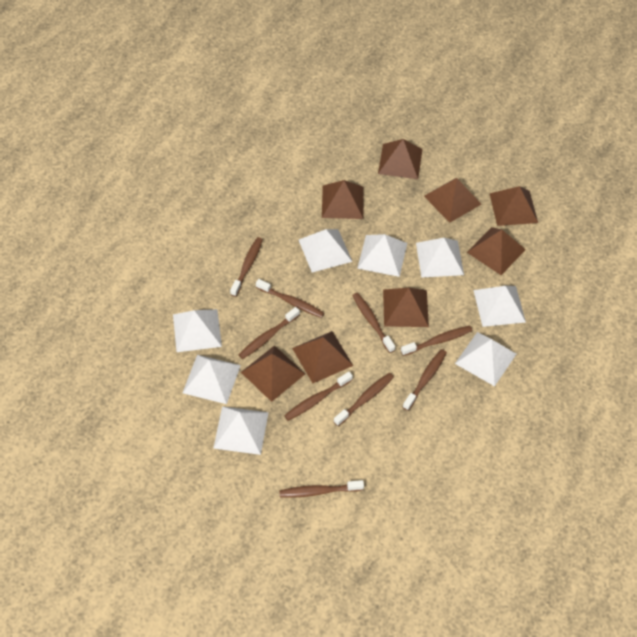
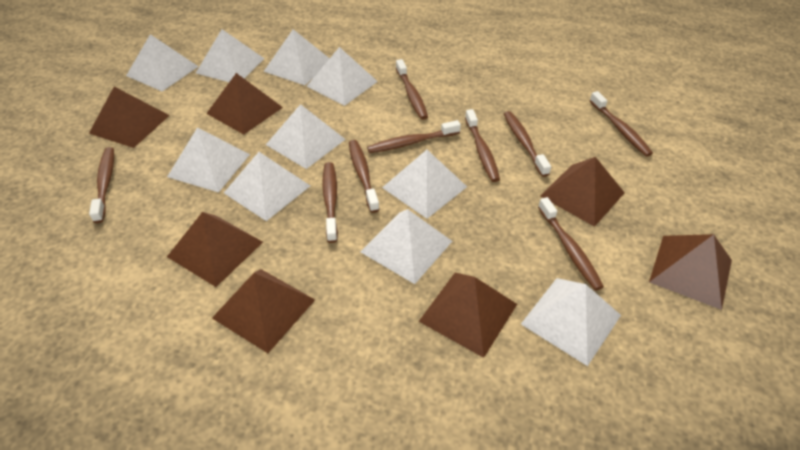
brown pyramid: [241,345,305,402] [292,331,353,383] [322,180,364,219] [378,139,423,179] [383,288,429,327] [424,178,481,223] [467,227,526,275] [490,186,538,226] = 8 -> [89,87,170,148] [167,212,263,287] [206,73,283,135] [212,269,315,353] [419,272,517,358] [540,157,625,227] [649,234,732,310] = 7
white pyramid: [173,309,222,352] [182,355,241,404] [213,406,269,455] [299,229,352,272] [357,234,407,277] [416,238,464,278] [455,332,516,386] [473,286,526,327] = 8 -> [126,34,199,91] [167,127,250,192] [196,29,265,82] [224,152,310,221] [263,29,330,85] [266,104,346,169] [306,47,378,106] [360,209,452,284] [382,150,467,219] [521,278,621,366] = 10

